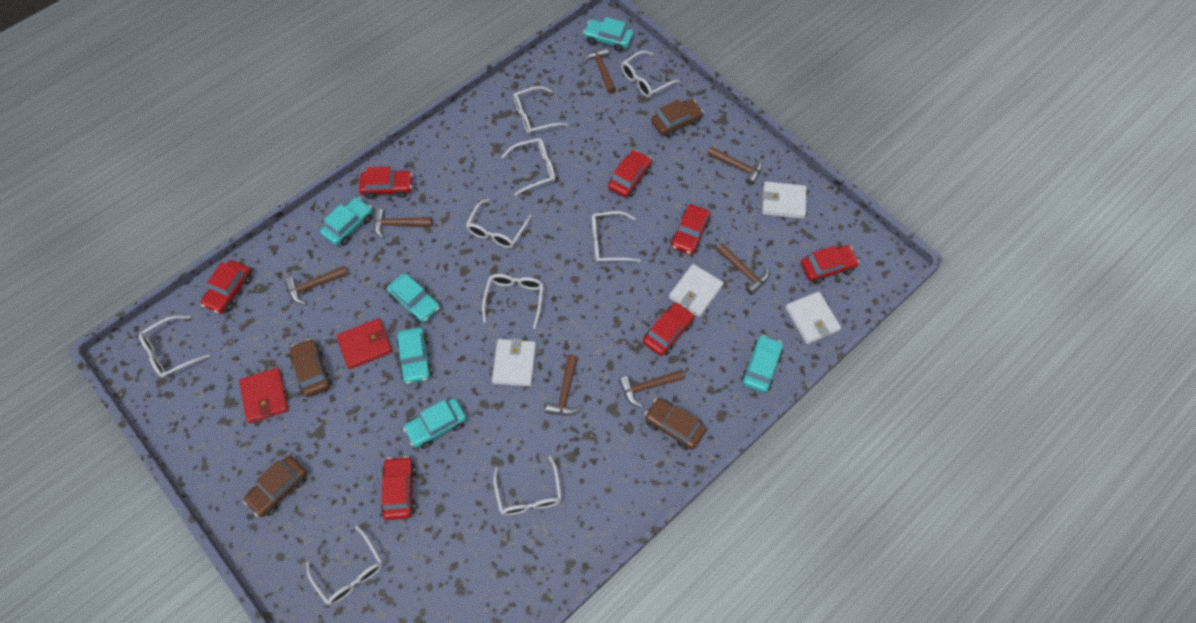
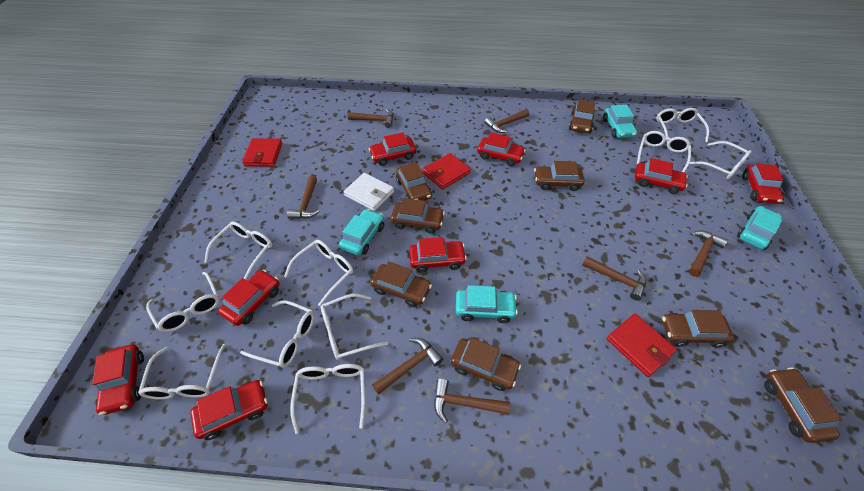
brown car: [243,456,307,517] [290,338,332,397] [645,398,706,450] [651,99,703,138] = 4 -> [370,261,432,307] [391,198,445,234] [396,162,432,201] [451,338,521,391] [534,161,585,191] [569,99,595,133] [662,310,734,348] [764,367,842,443] = 8
red car: [200,260,252,314] [359,167,413,199] [381,456,416,520] [608,150,652,198] [643,302,694,356] [670,204,710,255] [801,245,859,284] = 7 -> [92,344,144,415] [190,380,268,440] [218,270,279,326] [369,133,416,166] [409,237,467,273] [477,132,526,166] [635,158,688,194] [742,164,784,204] = 8
red wallet: [239,368,289,423] [336,318,392,369] = 2 -> [242,138,282,166] [423,153,471,189] [607,314,677,377] = 3
turquoise car: [320,197,373,246] [387,274,440,323] [396,327,433,384] [403,398,467,449] [583,17,633,52] [741,335,783,393] = 6 -> [339,209,384,256] [456,285,518,323] [603,105,637,138] [737,206,783,250] = 4
white glasses: [139,316,210,378] [306,525,383,605] [466,199,532,248] [482,274,544,329] [493,456,562,515] [501,138,556,195] [513,86,568,134] [592,211,641,262] [621,51,681,97] = 9 -> [138,344,226,399] [146,272,220,332] [204,222,272,280] [240,301,314,368] [284,240,353,306] [290,364,365,434] [321,294,388,360] [637,131,691,172] [656,108,709,143] [689,141,752,179] = 10
white wallet: [492,338,536,387] [669,264,724,317] [762,181,807,219] [785,291,841,344] = 4 -> [344,173,394,211] = 1

